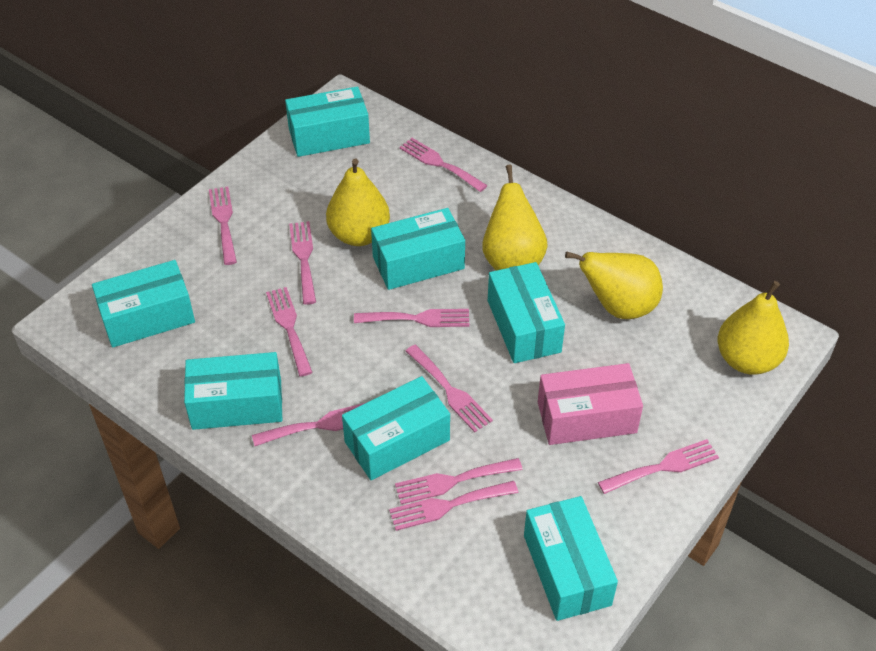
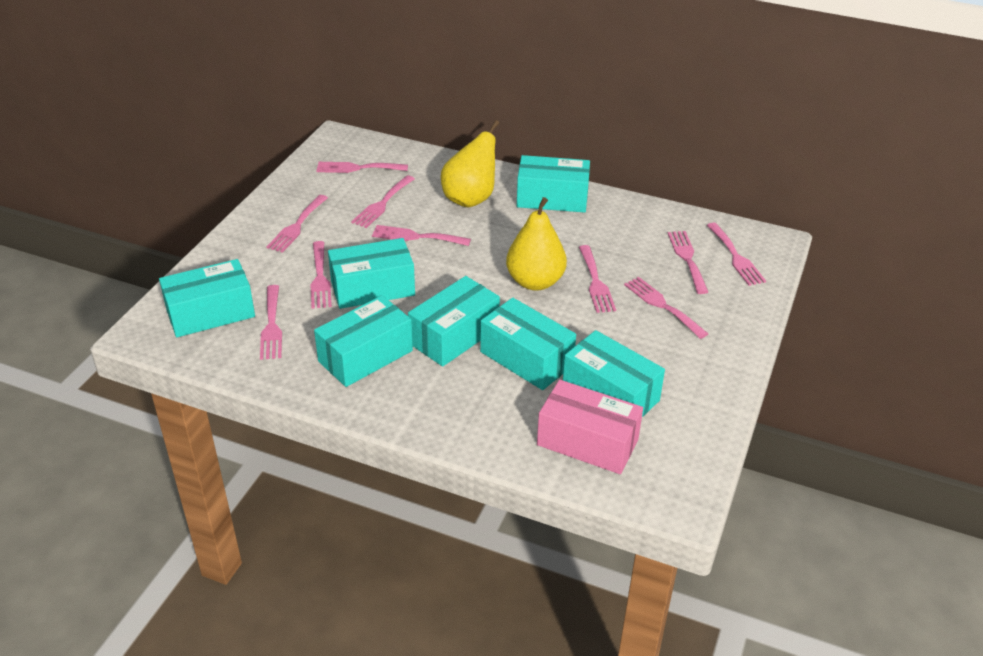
yellow pear: [326,158,390,246] [482,164,548,271] [565,252,663,319] [718,281,789,375] = 4 -> [441,120,499,207] [506,197,567,291] = 2

